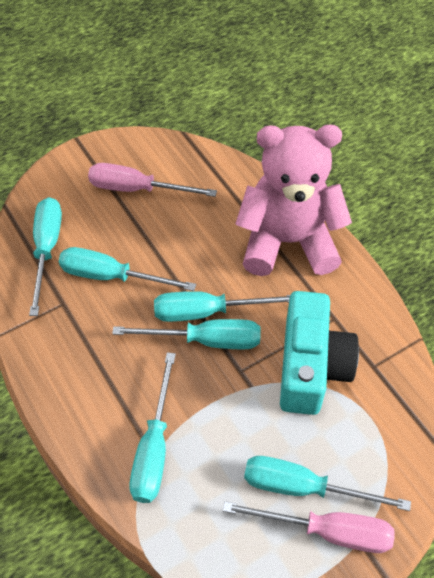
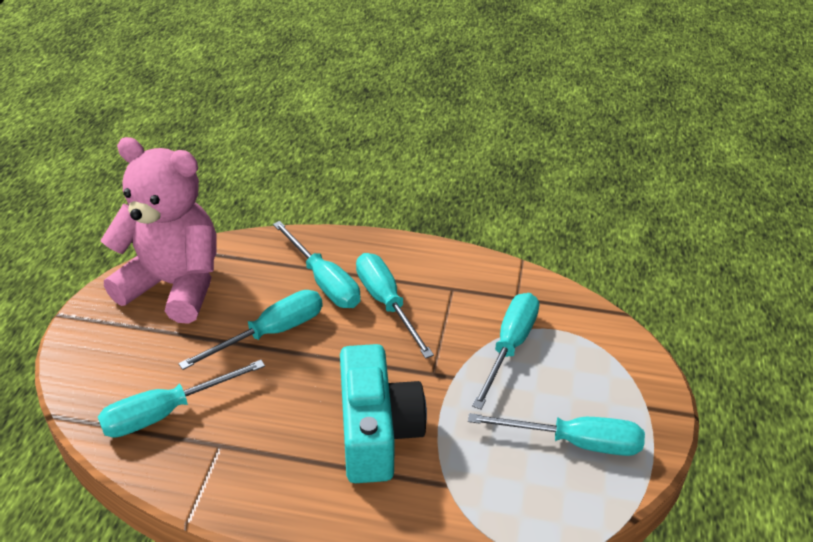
pink screwdriver: [88,163,217,197] [223,501,395,553] = 2 -> none = 0

